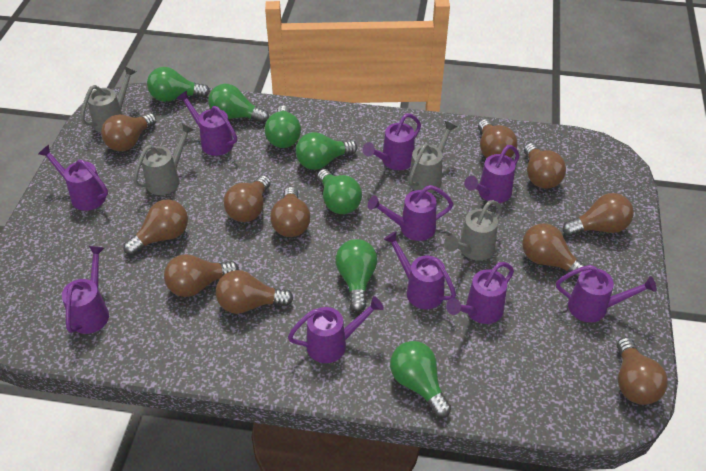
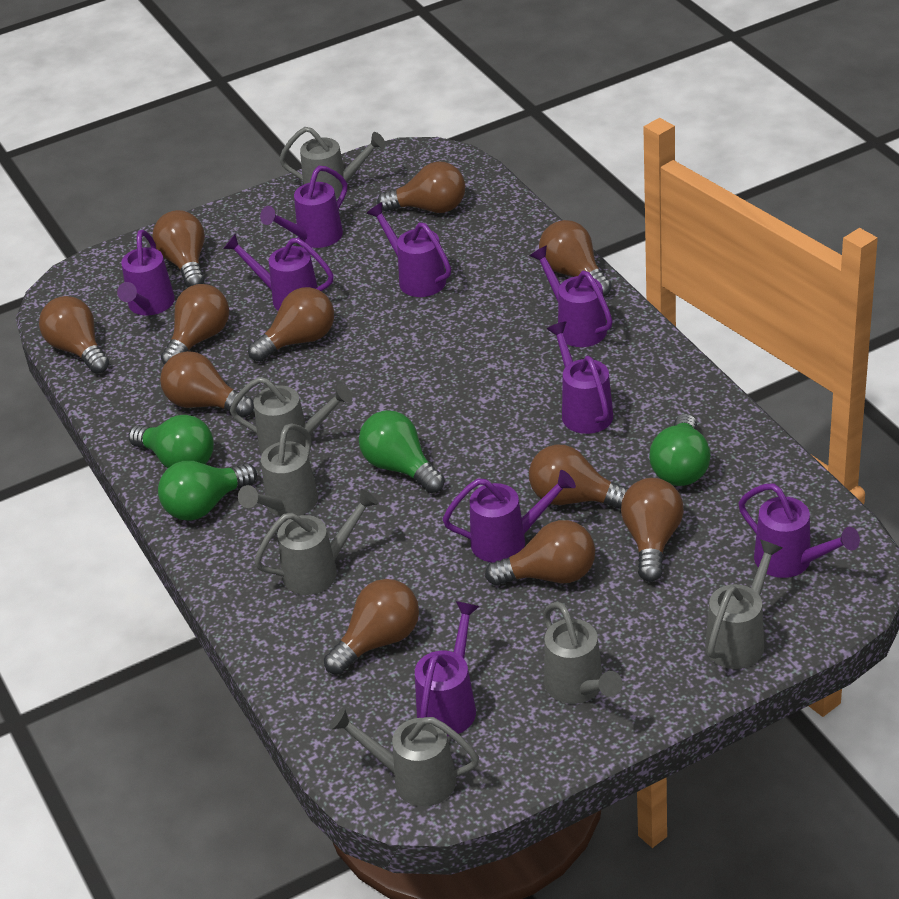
green light bulb: [147,67,210,102] [208,84,269,123] [265,106,301,148] [296,132,357,170] [317,169,362,214] [335,239,377,312] [390,341,451,418] = 7 -> [128,415,214,468] [158,461,257,521] [359,410,445,493] [649,414,711,486] = 4
grey watering can: [80,66,136,133] [133,123,195,195] [408,121,457,193] [444,200,502,261] = 4 -> [230,377,353,454] [238,423,318,517] [254,489,378,595] [279,127,386,199] [330,707,479,807] [543,602,622,704] [705,539,782,669] = 7
purple watering can: [38,145,108,211] [62,246,109,334] [176,91,237,156] [288,296,384,363] [363,113,421,170] [368,185,453,241] [383,231,456,309] [446,262,514,324] [464,145,520,203] [556,265,657,323] = 10 -> [117,230,175,316] [223,234,334,311] [260,166,347,248] [366,202,451,297] [415,601,480,736] [443,470,576,563] [530,246,613,347] [547,321,613,434] [738,483,860,578] = 9

